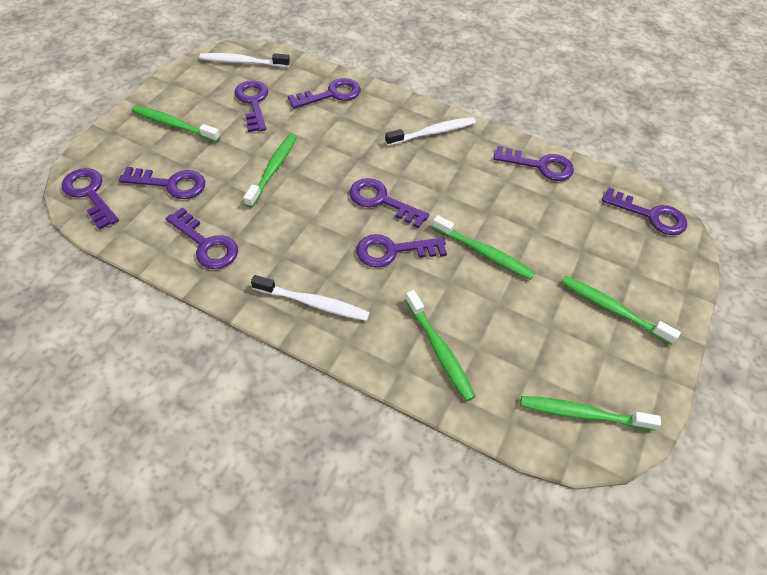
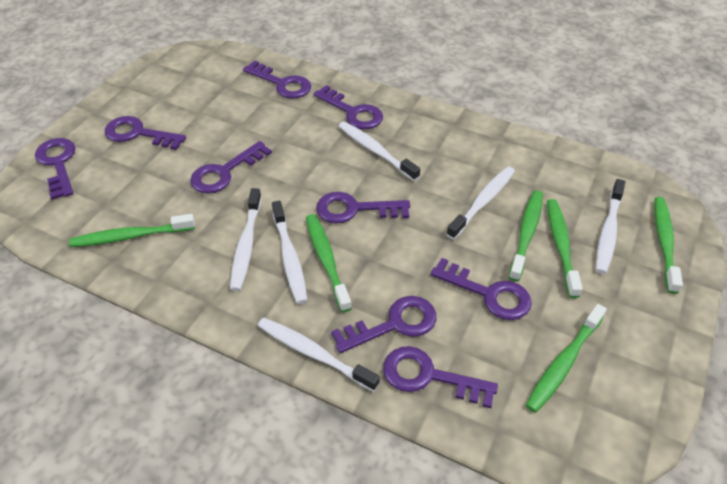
white toothbrush: [199,53,290,67] [251,275,370,321] [385,117,476,146] = 3 -> [230,188,262,291] [258,317,380,392] [272,201,307,304] [339,121,420,181] [446,166,515,239] [596,179,625,274] = 6

